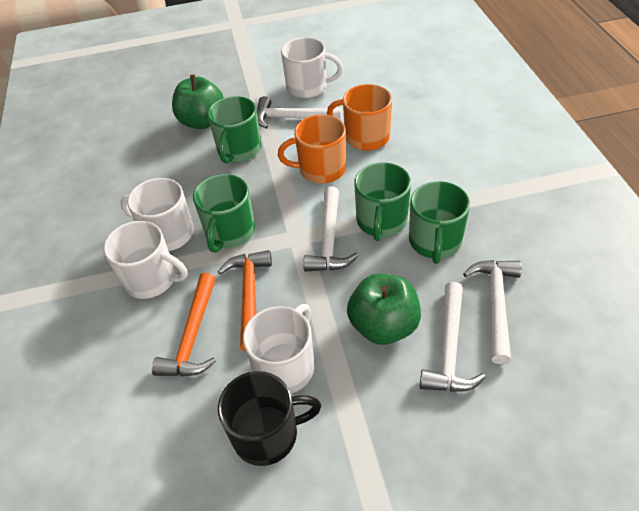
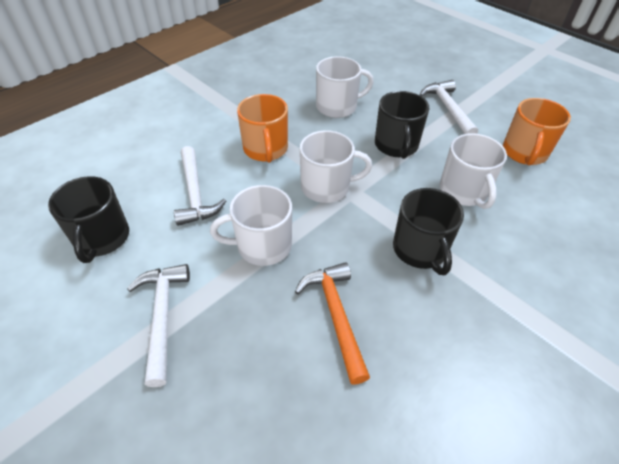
black mug: [218,371,321,466] = 1 -> [48,176,129,263] [375,91,430,159] [393,188,464,275] = 3
green apple: [172,75,224,129] [347,273,421,345] = 2 -> none = 0
green mug: [193,174,255,253] [207,96,262,164] [354,162,411,241] [409,181,470,264] = 4 -> none = 0
orange hammer: [152,273,216,376] [218,250,272,351] = 2 -> [295,262,370,385] = 1
white hammer: [257,96,342,129] [303,187,359,272] [420,282,486,392] [463,260,522,364] = 4 -> [127,264,190,387] [174,146,226,226] [420,80,478,134] = 3

